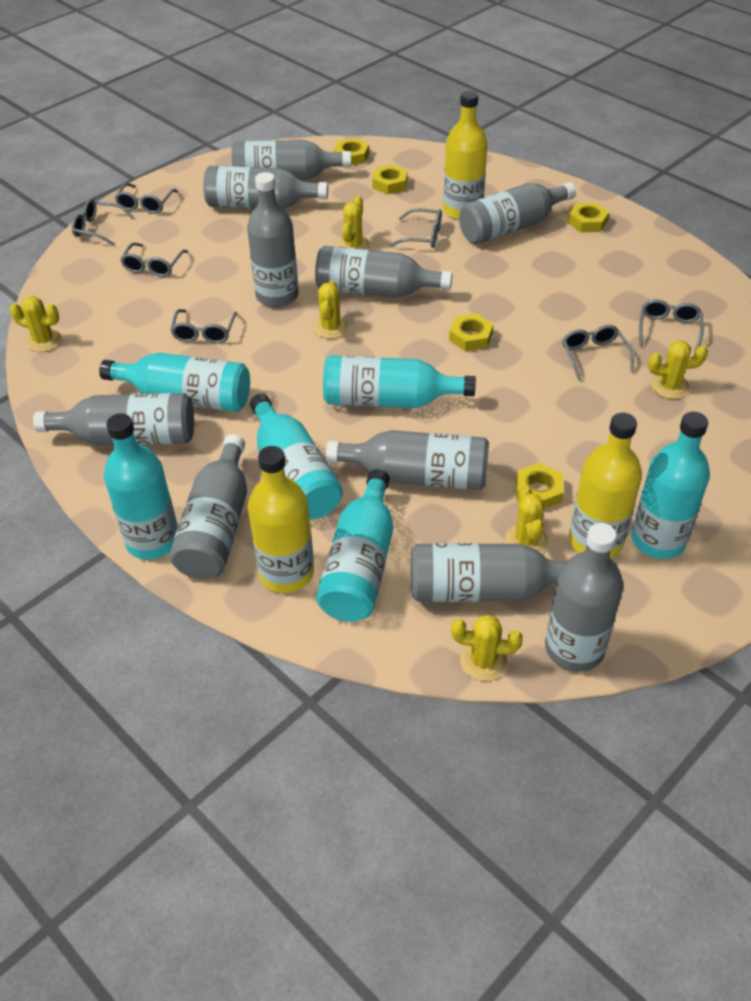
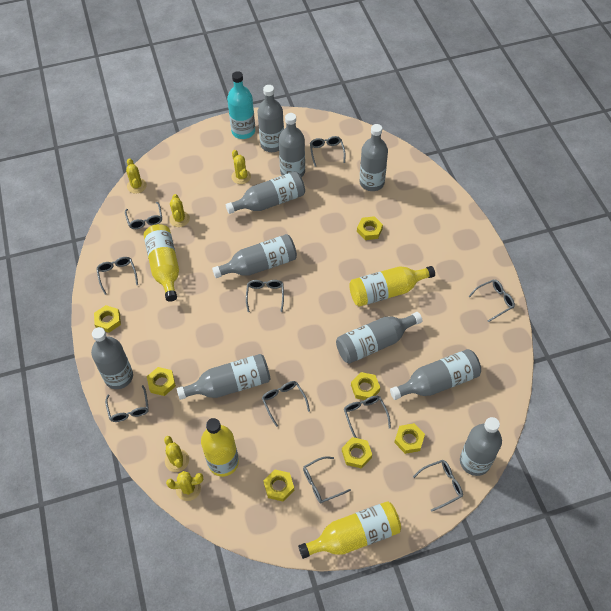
grey glasses: [72,199,135,246] [115,183,178,214] [120,242,188,277] [170,309,237,344] [389,208,442,248] [562,325,634,381] [639,299,704,352] = 7 -> [96,257,138,295] [105,385,149,422] [125,202,162,229] [246,280,284,312] [262,381,310,427] [303,456,351,504] [310,136,346,167] [344,396,391,438] [413,460,463,512] [469,279,515,322] = 10
turquoise bottle: [99,353,250,412] [104,413,178,559] [250,394,343,520] [316,469,393,622] [323,355,476,408] [631,412,710,559] = 6 -> [227,71,255,139] = 1
yellow bottle: [248,446,314,593] [443,91,488,220] [569,413,642,558] = 3 -> [144,224,179,302] [201,418,239,477] [298,501,401,559] [349,266,435,307] = 4
yellow cactus: [10,296,62,352] [313,281,348,339] [338,196,370,250] [451,615,523,681] [505,486,548,553] [648,340,708,399] = 6 -> [126,158,147,194] [164,436,189,472] [166,471,203,501] [169,194,190,227] [231,150,251,184] = 5
yellow nut: [333,138,369,165] [372,164,407,194] [449,314,493,351] [516,463,564,509] [568,202,609,232] = 5 -> [94,305,121,333] [147,367,176,396] [263,469,294,502] [342,437,372,469] [351,372,380,400] [357,216,383,240] [394,423,425,454] = 7

